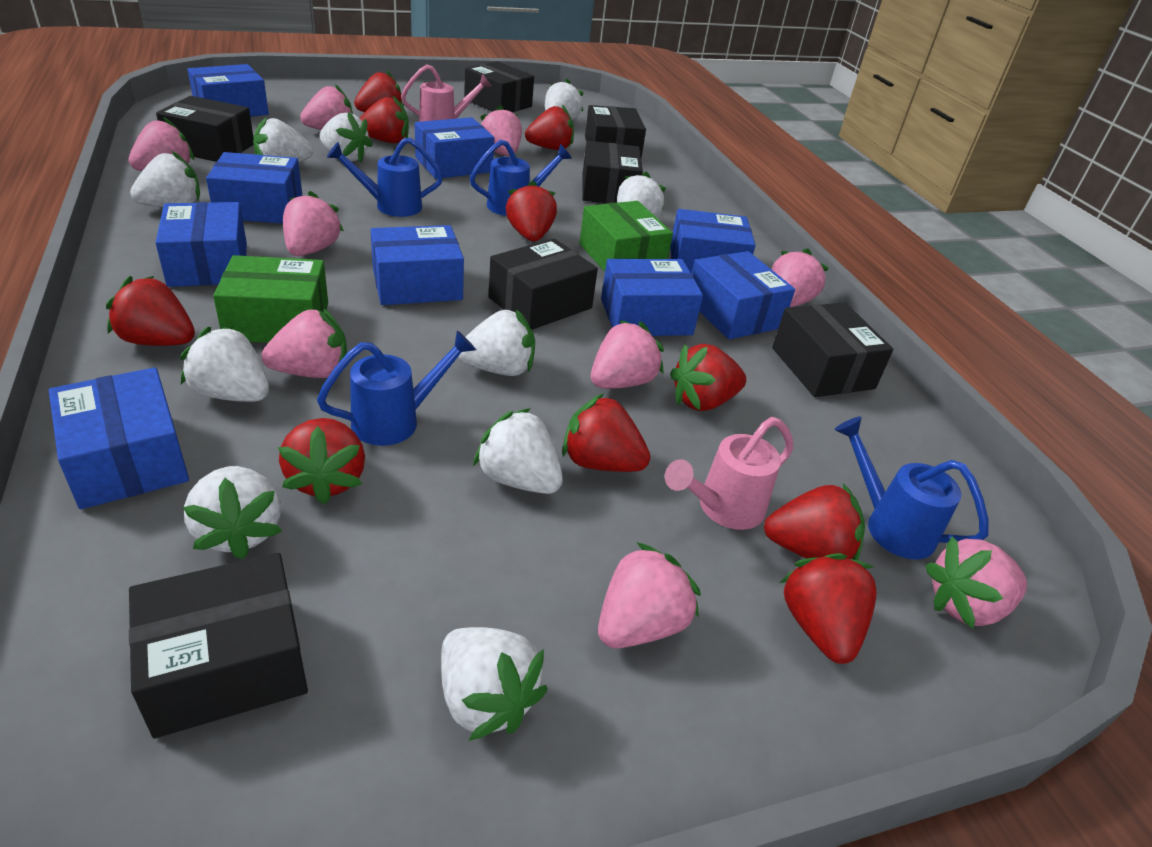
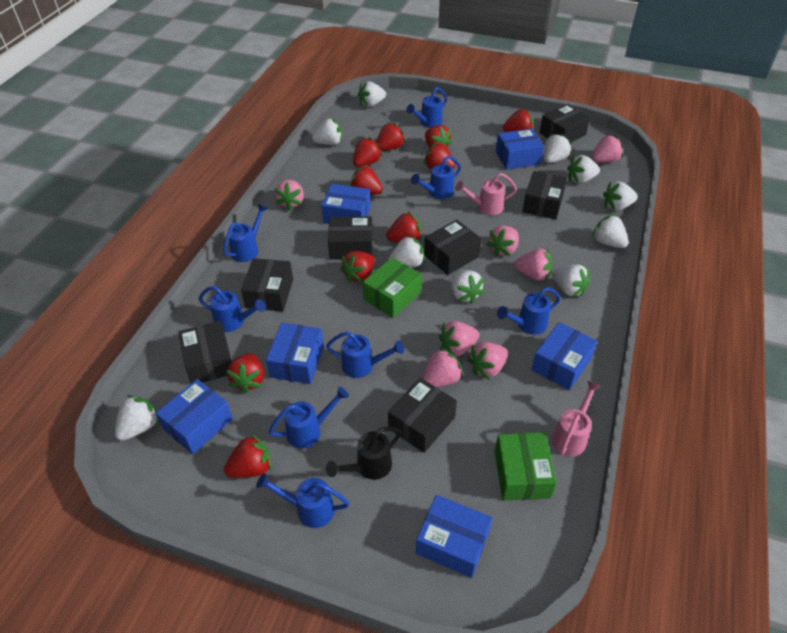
black watering can: none = 0 -> [326,427,402,480] = 1
blue box: [49,367,189,509] [155,202,247,287] [187,64,269,117] [206,152,303,223] [370,225,464,305] [415,117,494,179] [601,259,703,336] [670,209,756,273] [691,251,795,339] = 9 -> [156,379,233,454] [266,323,324,384] [321,184,371,224] [416,495,492,578] [496,129,544,170] [531,322,597,390] = 6
blue watering can: [317,330,476,446] [327,138,443,217] [470,140,572,216] [834,417,989,560] = 4 -> [199,286,266,332] [223,204,268,262] [256,473,349,528] [269,387,349,448] [326,331,404,378] [406,87,447,128] [411,156,461,199] [497,287,561,335] = 8
pink strawberry: [128,117,194,171] [261,308,347,378] [283,191,344,256] [300,84,353,130] [480,105,522,156] [591,320,664,389] [598,542,701,648] [771,248,829,307] [925,536,1027,628] = 9 -> [275,180,304,211] [422,347,463,387] [439,321,479,356] [467,342,508,379] [486,226,519,257] [514,249,553,281] [592,135,624,163] = 7

